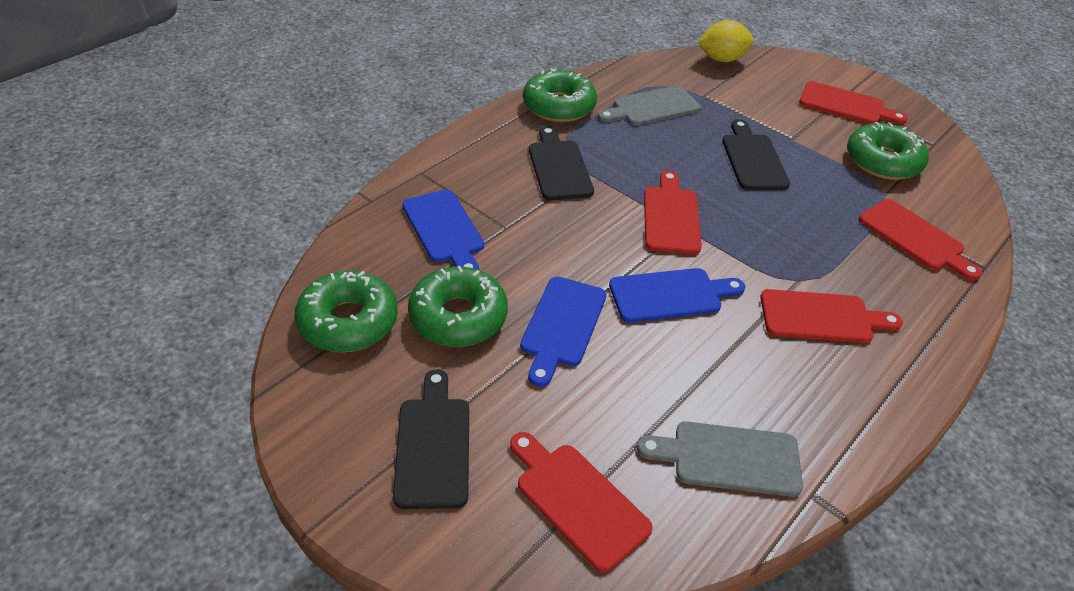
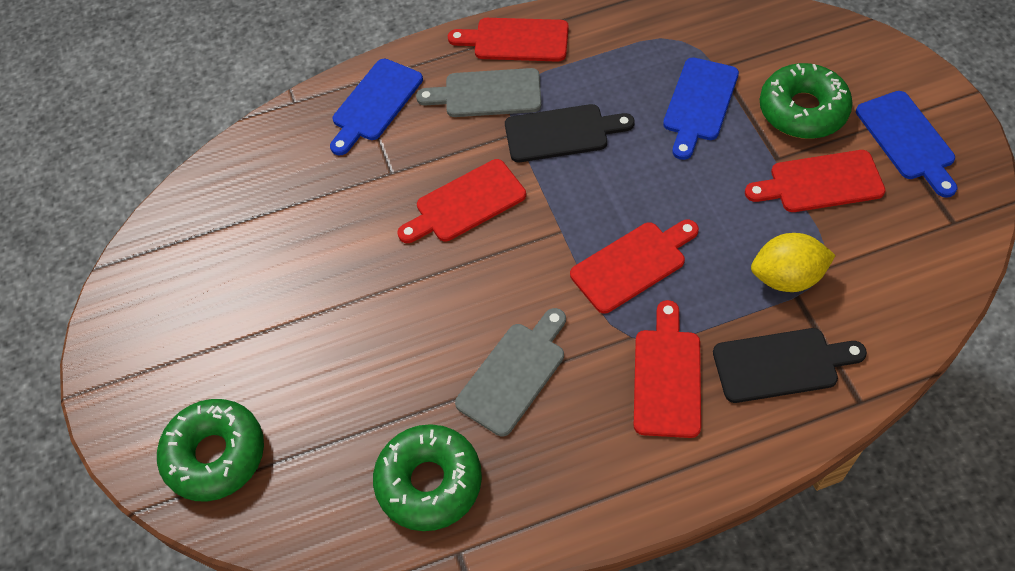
black cutting board: [393,369,469,509] [529,126,594,201] [722,119,790,190] = 3 -> [505,104,635,162] [713,328,867,403] = 2
green donut: [295,271,398,352] [408,266,508,347] [523,68,597,122] [847,122,929,180] = 4 -> [157,399,264,502] [373,424,482,531] [760,63,853,139] = 3

